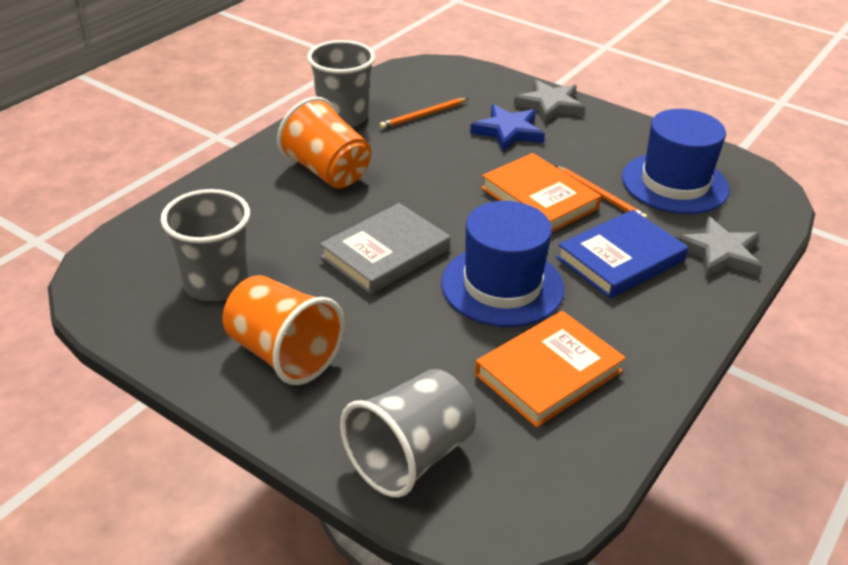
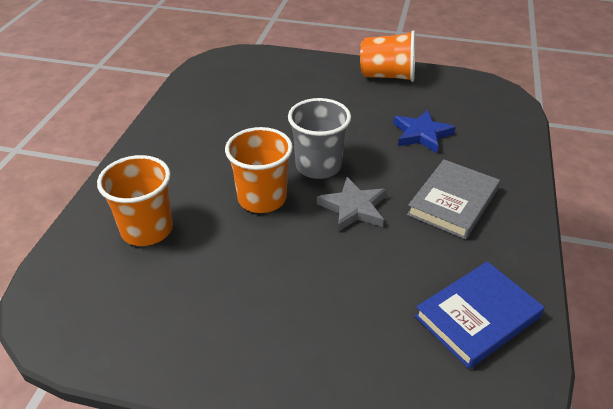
blue hat: [441,201,564,327] [622,109,730,214] = 2 -> none = 0
grey cup: [161,189,250,302] [307,40,375,127] [340,369,476,498] = 3 -> [288,98,351,179] = 1
grey star: [514,79,585,123] [675,217,762,278] = 2 -> [317,177,387,232] = 1
orange book: [475,311,626,428] [481,153,601,232] = 2 -> none = 0
orange cup: [223,275,345,385] [277,97,371,188] = 2 -> [97,155,173,246] [225,127,293,213] [360,30,415,82] = 3
orange pencil: [379,98,469,129] [555,166,648,219] = 2 -> none = 0

